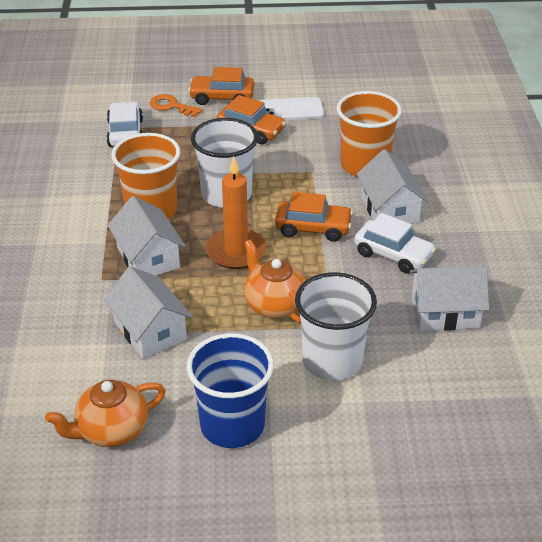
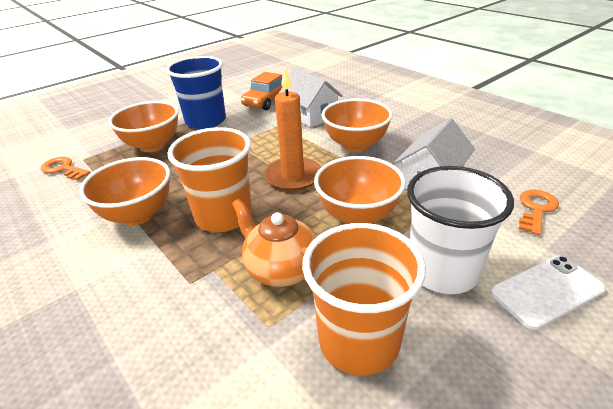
orange bowl: none = 0 -> [79,157,170,225] [109,101,179,152] [314,156,406,224] [321,99,393,152] = 4
orange car: [188,67,254,105] [216,95,286,144] [275,192,353,242] = 3 -> [241,72,282,110] = 1
orange key: [150,94,202,117] = 1 -> [41,157,91,180] [519,189,559,235] = 2
orange teapot: [45,380,166,447] [244,239,306,323] = 2 -> [232,199,316,287] = 1
white car: [107,101,143,147] [354,213,436,274] = 2 -> none = 0
white cup: [191,118,258,208] [295,272,377,380] = 2 -> [407,166,514,294] = 1
white house: [104,266,193,359] [108,196,185,276] [357,149,429,224] [410,266,489,331] = 4 -> [279,68,343,128] [395,118,475,189] = 2

